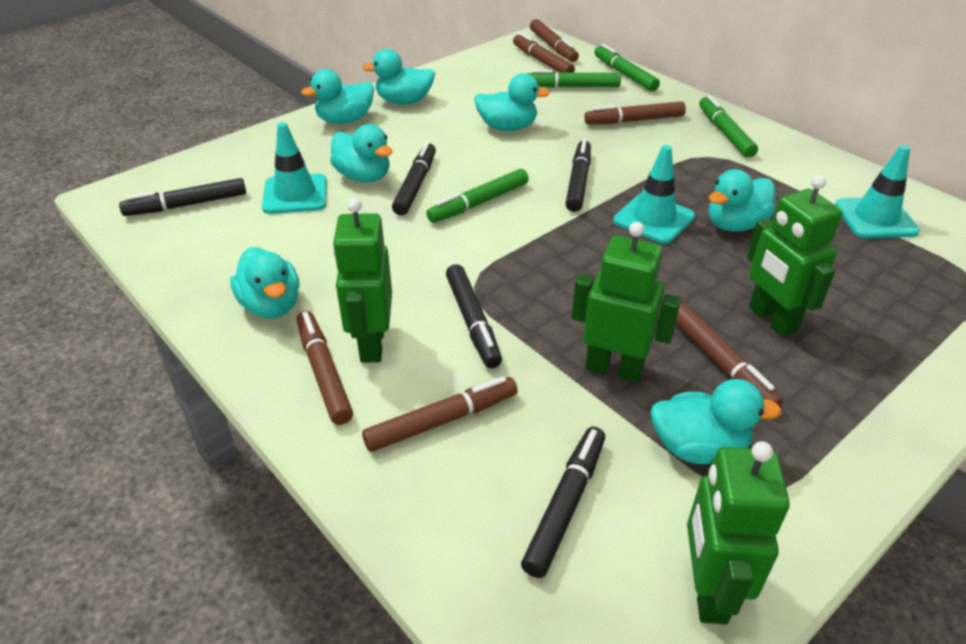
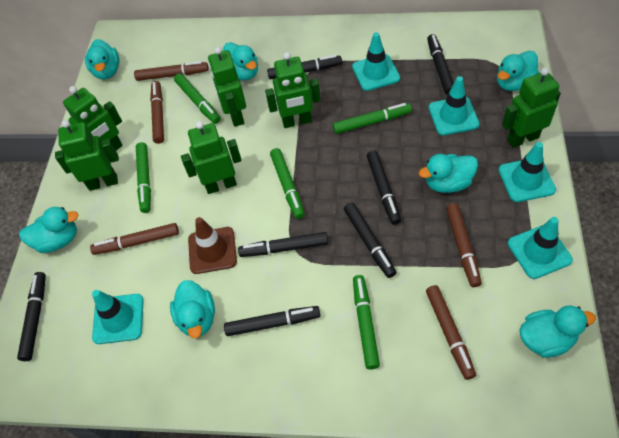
black marker: [119,178,246,216] [392,142,436,215] [446,264,502,368] [521,427,605,578] [565,139,591,212] = 5 -> [17,272,46,361] [224,306,320,336] [238,232,328,257] [267,55,342,79] [344,202,397,278] [367,150,401,225] [427,34,454,95] = 7
brown marker: [296,311,353,425] [362,376,518,452] [513,33,575,73] [530,19,579,62] [584,101,686,124] [676,303,783,407] = 6 -> [90,223,179,255] [134,61,209,81] [150,81,164,144] [426,285,476,380] [446,203,482,287] = 5
brown traffic cone: none = 0 -> [188,217,237,274] = 1
green marker: [426,169,529,223] [526,70,621,88] [594,44,660,91] [699,95,758,158] = 4 -> [136,142,151,213] [174,73,221,124] [270,148,305,219] [333,103,412,134] [353,275,380,369] = 5
green robot: [332,198,392,363] [572,222,681,383] [687,441,790,624] [747,175,843,337] = 4 -> [55,120,119,191] [63,86,123,150] [181,121,242,194] [208,47,246,127] [265,52,321,128] [502,68,561,148] = 6
turquoise traffic cone: [262,122,327,214] [613,145,695,244] [835,145,920,238] = 3 -> [92,290,144,344] [352,32,400,91] [429,76,479,135] [499,142,556,202] [508,217,573,279] = 5

